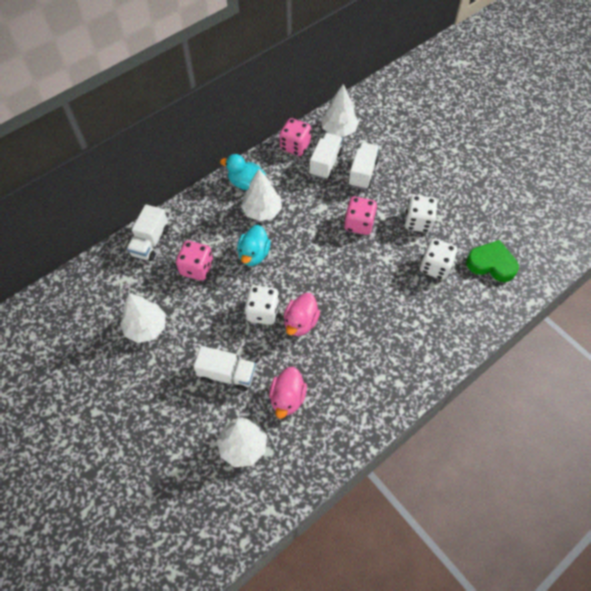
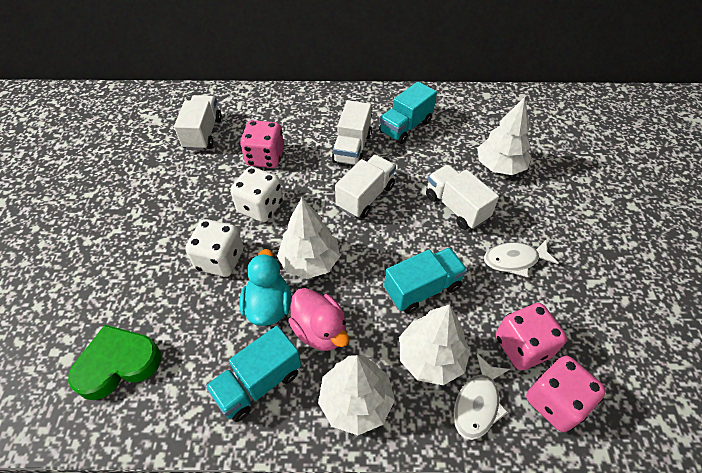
pink duck: [269,367,307,419] [284,293,320,336] = 2 -> [288,288,349,351] = 1
turquoise duck: [220,154,266,190] [237,225,271,266] = 2 -> [239,249,291,326] = 1
turquoise truck: none = 0 -> [205,326,301,422] [379,82,437,144] [384,247,467,314] = 3
white dice: [244,285,280,325] [404,195,438,233] [420,239,458,280] = 3 -> [185,219,244,277] [230,167,283,222] = 2
white fish: none = 0 -> [454,354,510,440] [484,240,559,277] = 2

